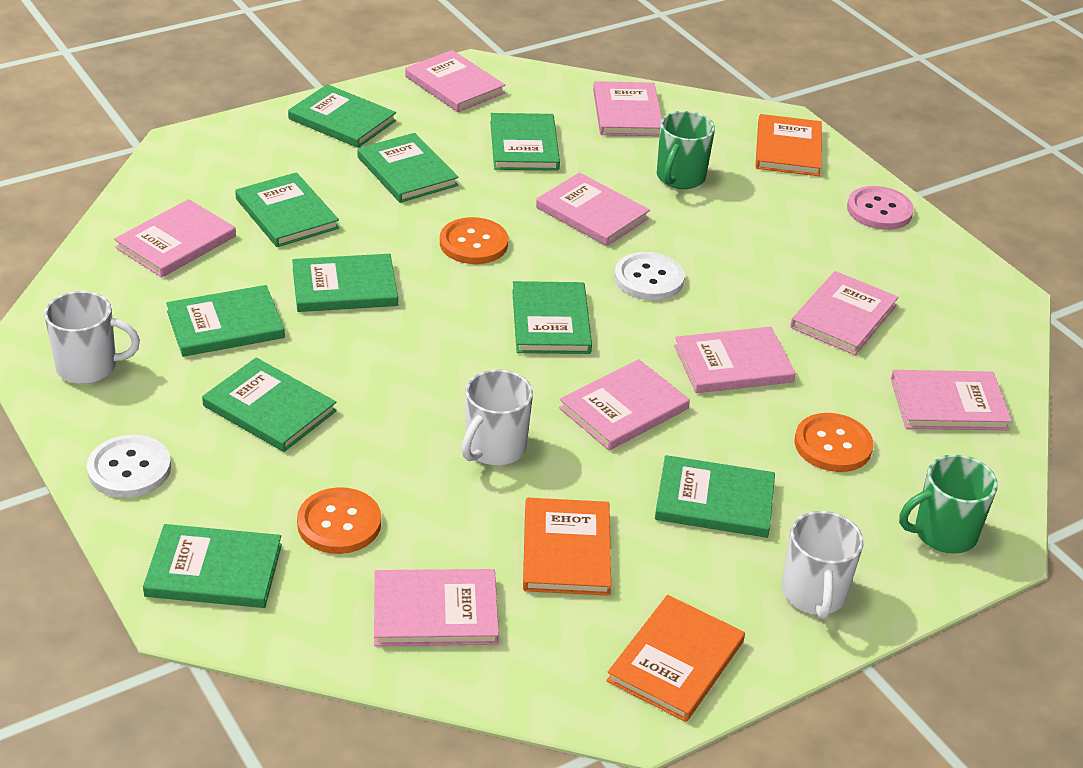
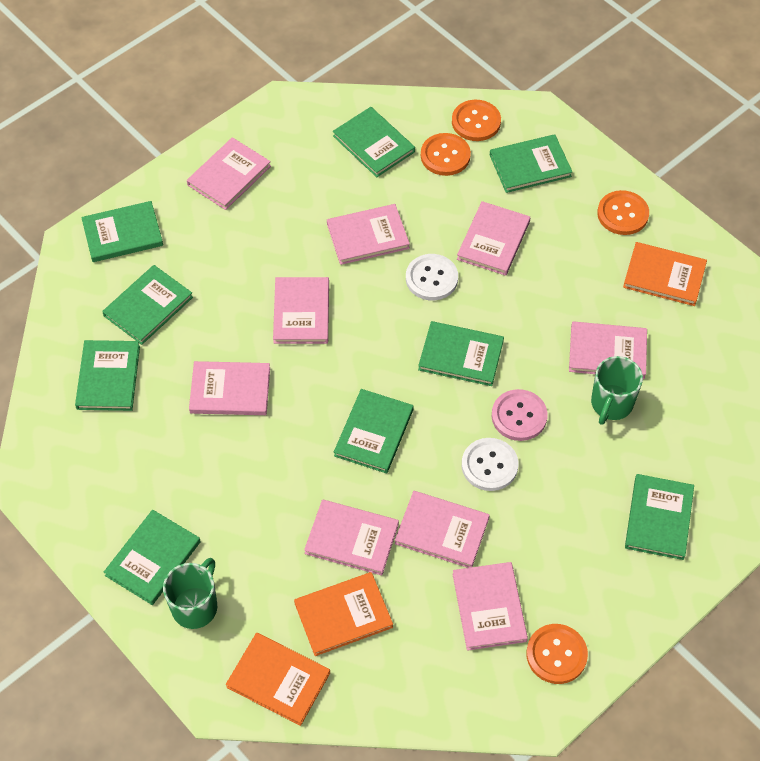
green book: [143,524,282,608] [166,285,285,357] [202,358,337,452] [235,172,339,247] [288,84,396,148] [292,254,398,312] [357,133,458,203] [490,113,560,171] [512,281,592,354] [655,455,775,538] = 10 -> [75,340,140,411] [81,201,163,262] [102,265,193,345] [104,510,201,605] [333,107,415,177] [334,389,413,474] [418,321,504,386] [490,134,572,193] [625,474,694,560] = 9
orange button: [297,487,381,554] [440,217,508,264] [795,413,873,472] = 3 -> [421,133,471,176] [452,100,501,141] [526,624,588,684] [597,190,649,235] = 4
white mug: [44,291,140,384] [462,369,533,465] [782,511,864,619] = 3 -> none = 0

